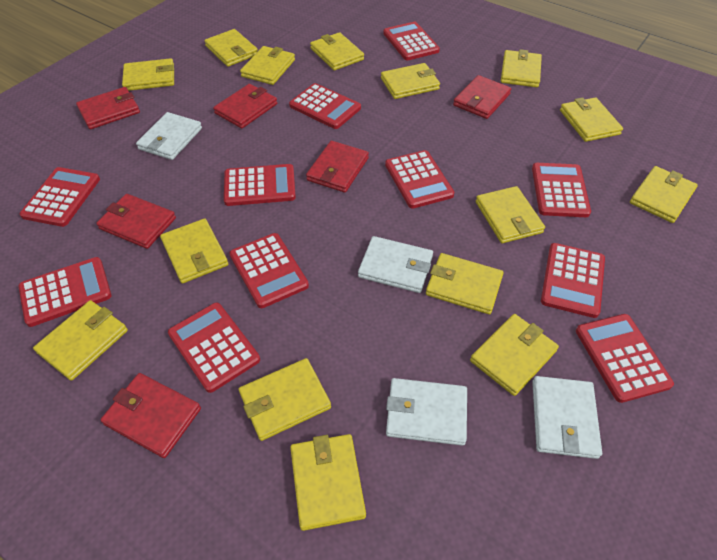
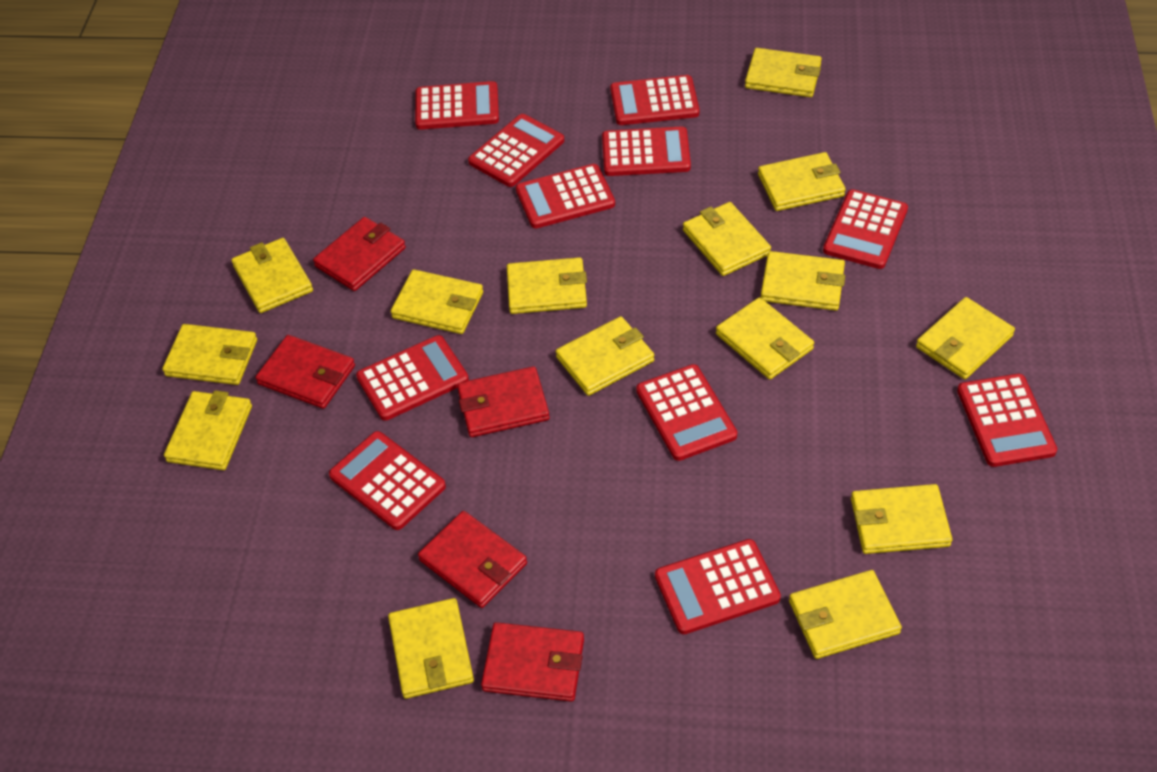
red wallet: [76,87,140,129] [96,194,176,249] [100,373,201,458] [213,84,277,129] [306,141,369,193] [453,75,511,119] = 6 -> [255,335,355,409] [313,217,406,291] [418,511,527,608] [457,366,550,437] [481,622,584,702] = 5
white wallet: [136,112,202,160] [358,236,433,293] [386,378,467,446] [532,376,602,459] = 4 -> none = 0

